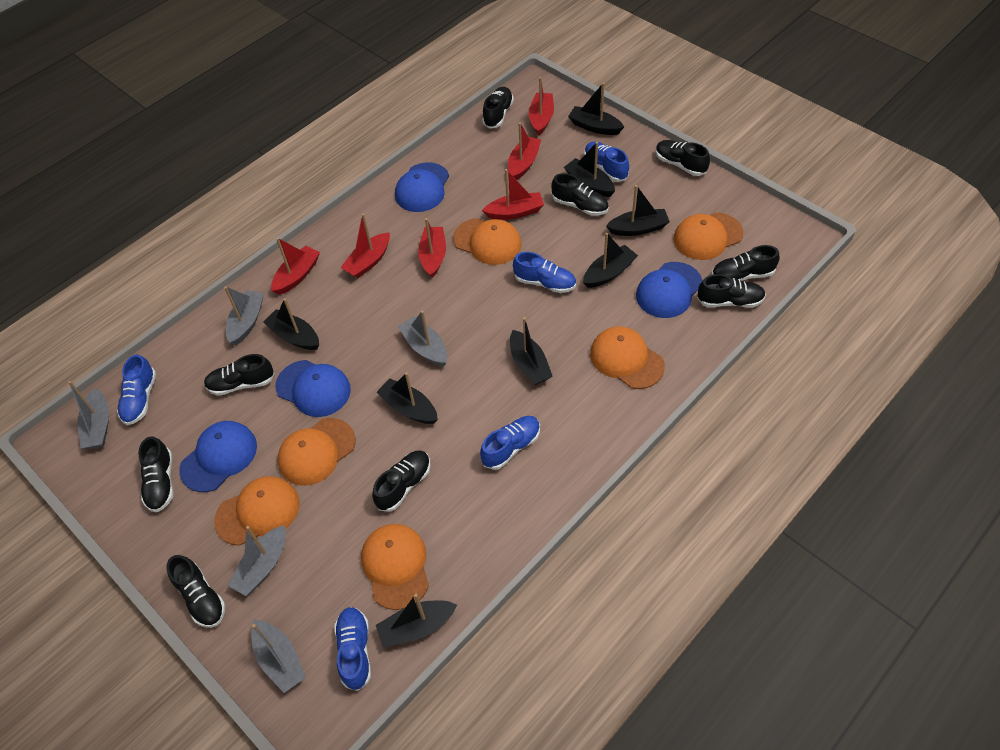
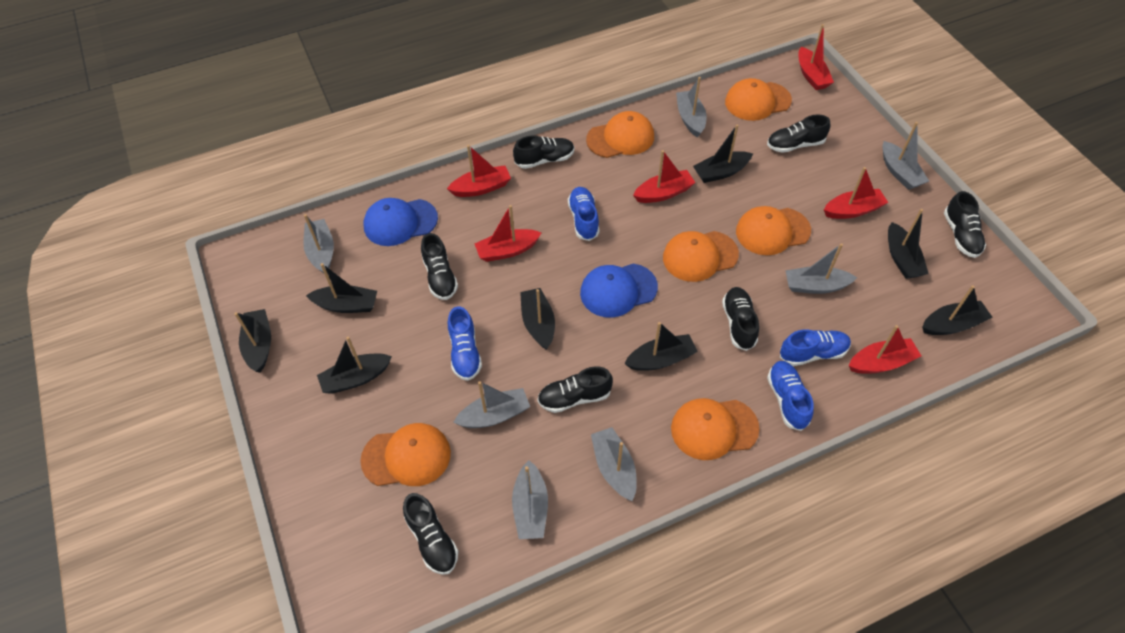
black shoe: [138,436,173,513] [166,555,225,628] [204,354,275,396] [372,450,431,512] [482,87,514,128] [551,173,609,216] [656,140,710,176] [697,274,766,308] [712,245,780,281] = 9 -> [403,493,458,575] [421,233,458,300] [513,136,574,169] [537,366,613,413] [722,287,759,351] [767,115,830,153] [944,191,986,258] = 7
blue cap: [179,421,257,492] [275,360,351,417] [395,162,449,212] [636,262,702,318] = 4 -> [364,198,438,246] [580,264,658,318] = 2
blue shoe: [117,354,156,425] [334,607,371,691] [480,416,540,470] [513,252,576,293] [584,141,629,182] = 5 -> [448,306,482,381] [568,187,599,241] [767,361,814,431] [780,329,851,366] = 4
grey boat: [68,381,109,449] [224,286,264,345] [227,525,286,596] [251,619,306,693] [398,311,447,366] = 5 -> [303,214,334,273] [453,381,530,428] [512,460,548,539] [591,427,637,501] [676,77,707,138] [786,243,857,294] [883,122,929,190] = 7

